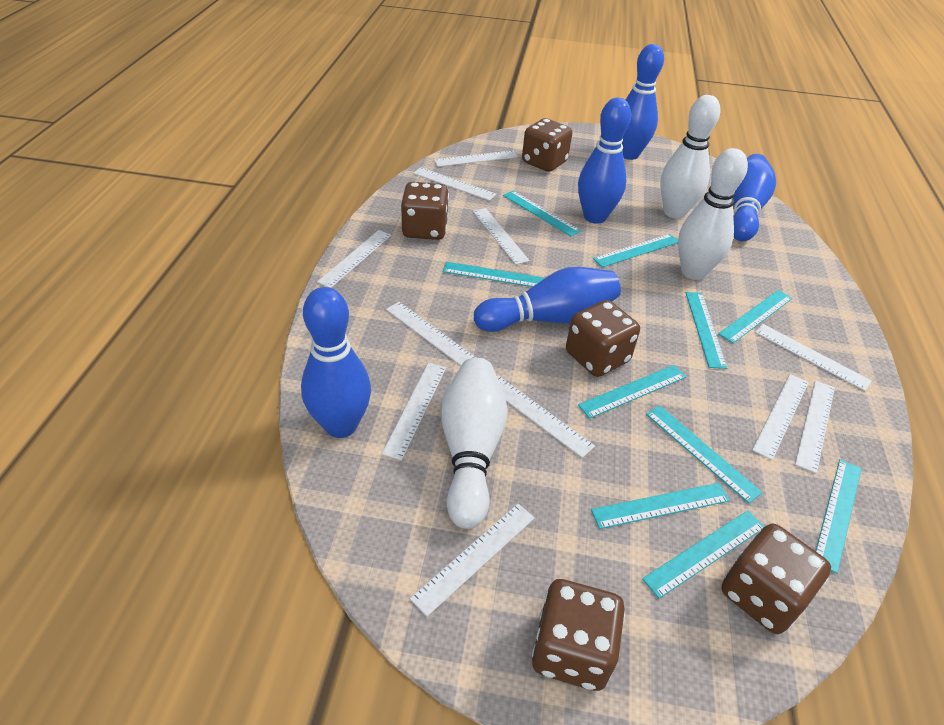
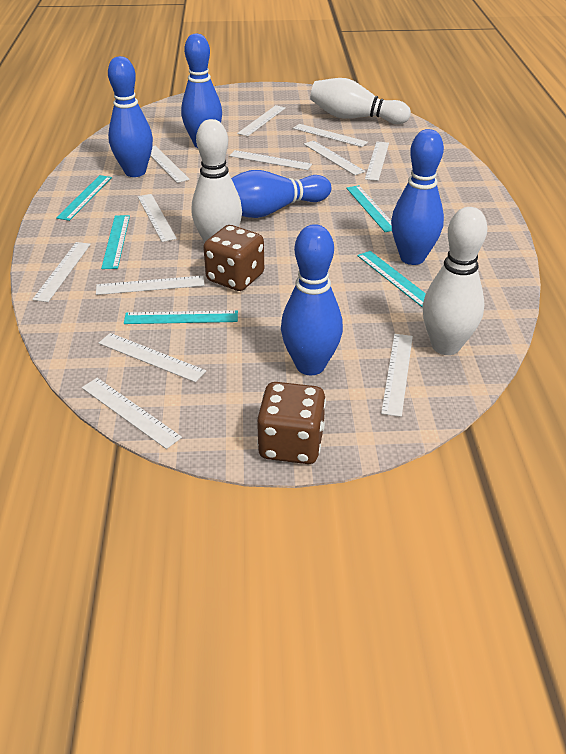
brown dice: [401,182,449,240] [522,118,572,172] [532,579,625,691] [566,300,640,377] [722,523,831,634] = 5 -> [203,225,264,291] [257,382,326,464] = 2
turquoise ruler: [443,262,545,287] [503,191,581,236] [578,365,686,419] [591,483,730,529] [593,234,678,267] [642,510,765,599] [646,405,763,503] [686,292,727,369] [718,290,793,343] [816,459,862,574] = 10 -> [56,175,112,221] [101,215,130,269] [124,310,238,324] [346,185,392,232] [357,251,426,308] = 5
white ruler: [317,230,391,288] [382,363,446,461] [386,302,476,366] [410,504,535,616] [413,167,496,201] [434,150,518,167] [473,208,530,265] [497,375,595,458] [752,374,809,460] [755,324,872,391] [795,381,835,473] = 11 -> [32,242,91,302] [82,378,182,449] [96,276,205,295] [99,333,206,382] [138,194,177,242] [151,146,190,183] [229,150,312,170] [237,105,286,136] [293,124,368,147] [304,141,365,175] [365,141,389,181] [381,334,413,417] = 12

